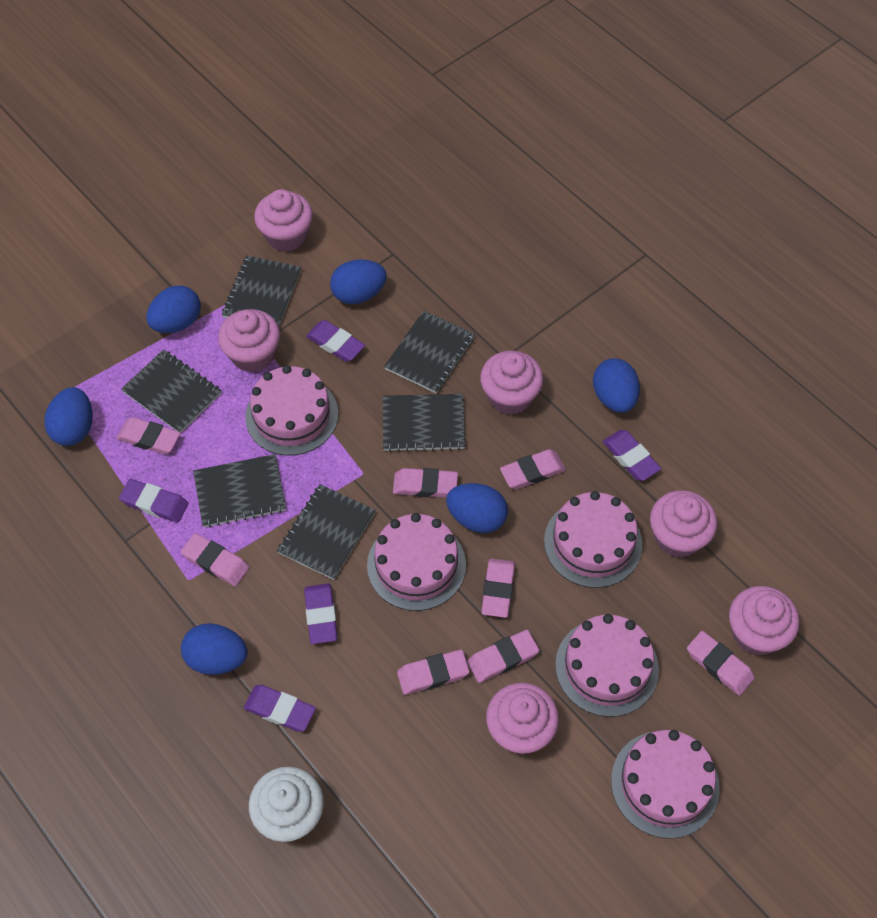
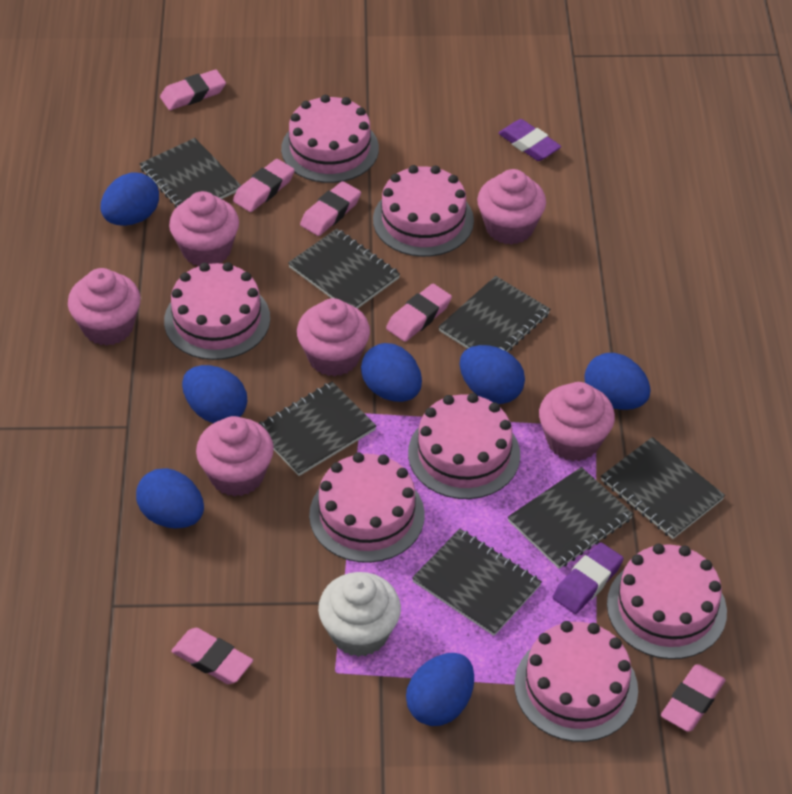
black notebook: [121,350,221,433] [193,454,286,527] [222,255,301,326] [277,484,376,580] [383,394,465,452] [384,310,475,394] = 6 -> [140,138,241,208] [259,382,376,476] [288,229,400,309] [412,529,542,636] [438,276,550,352] [508,467,633,569] [601,437,725,539] = 7
blue egg: [45,387,93,446] [146,286,201,333] [181,623,248,675] [330,259,387,304] [446,483,508,533] [593,358,640,413] = 6 -> [100,172,159,226] [136,468,204,528] [182,365,247,423] [361,343,422,402] [406,653,474,726] [460,345,525,404] [584,353,650,410] = 7
pink cake: [245,365,338,456] [367,513,466,611] [544,491,642,588] [555,614,659,717] [611,730,720,839] = 5 -> [164,262,270,360] [281,95,379,183] [309,452,425,563] [373,165,474,257] [408,393,520,499] [514,621,638,742] [607,543,727,659] = 7
pink eraser: [116,417,180,454] [181,533,249,586] [393,468,458,498] [397,650,470,695] [467,630,539,683] [481,559,515,618] [500,449,566,489] [687,631,755,696] = 8 -> [160,69,226,110] [171,628,253,684] [233,159,295,212] [300,181,361,236] [386,284,452,342] [661,664,725,732] = 6
purple eraser: [119,479,188,523] [244,685,316,732] [304,583,337,644] [306,320,365,362] [603,430,661,481] = 5 -> [498,119,561,161] [553,542,624,614] = 2

